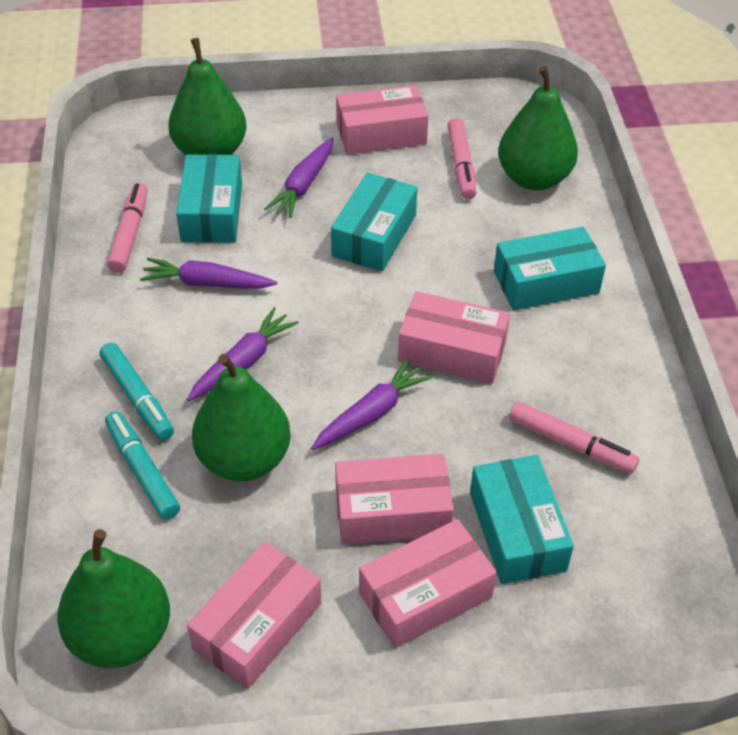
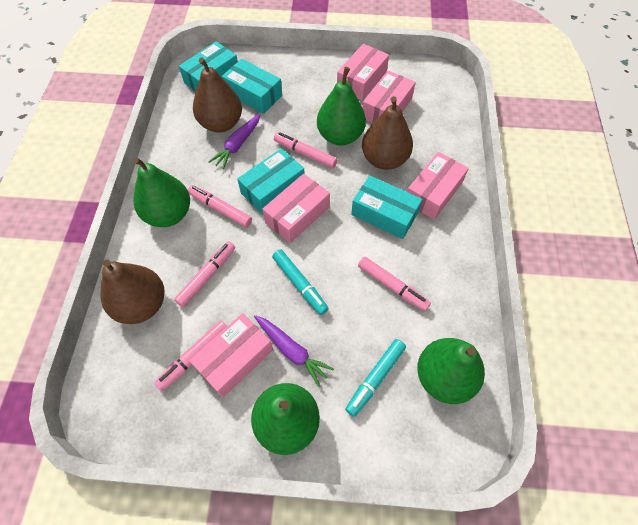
brown pear: none = 0 -> [101,259,165,324] [193,58,242,133] [362,96,413,170] = 3
pink marker: [107,183,148,273] [447,118,477,200] [509,401,639,473] = 3 -> [154,320,227,391] [174,241,235,307] [188,185,252,227] [274,132,337,168] [358,257,431,311] = 5
purple carrot: [140,258,277,288] [187,307,298,401] [264,138,333,218] [311,358,432,450] = 4 -> [208,114,261,169] [254,315,334,387] = 2

